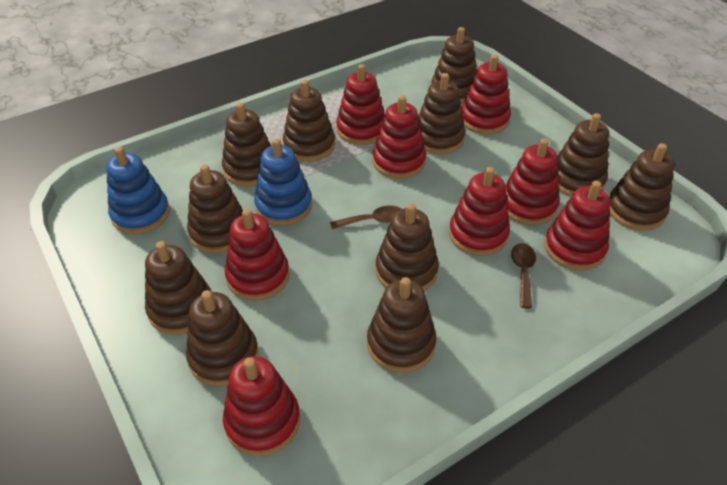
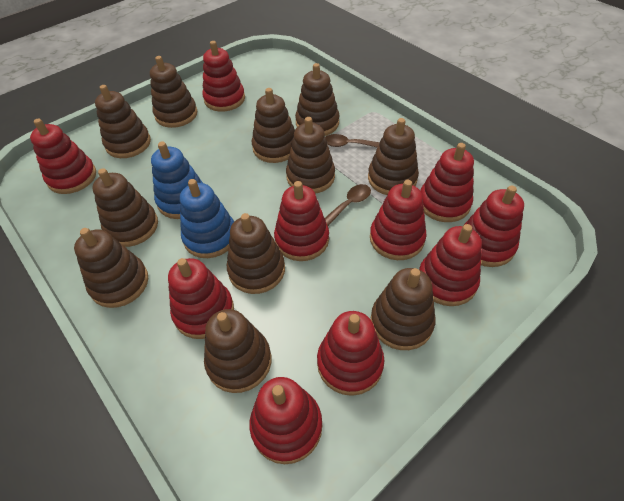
red stacking toy: [223,356,300,456] [225,209,290,301] [336,64,385,145] [373,95,426,179] [449,167,510,256] [461,55,511,134] [505,138,560,225] [544,181,610,271] = 8 -> [30,119,96,194] [168,258,234,339] [202,41,245,112] [249,377,322,464] [274,181,329,261] [317,311,384,396] [370,180,427,260] [419,224,482,306] [420,143,474,222] [463,185,524,267] = 10

